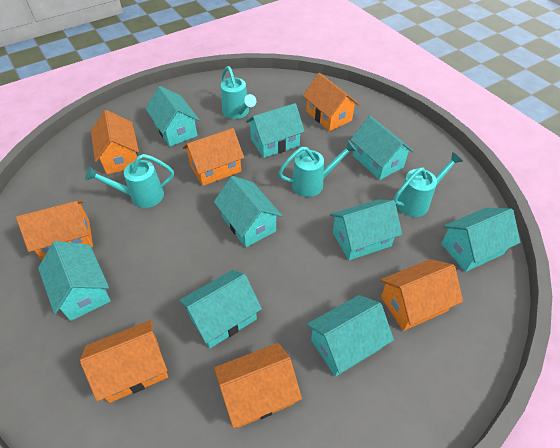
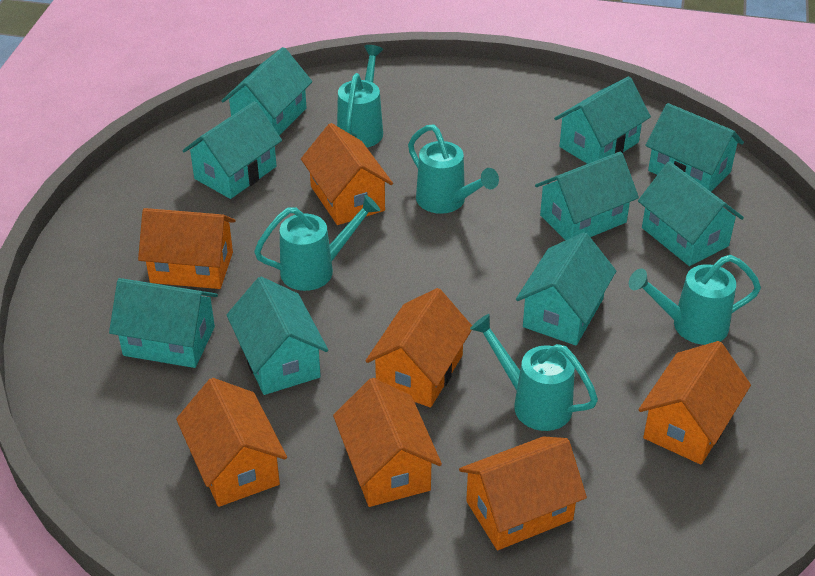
turquoise watering can: [85,154,174,208] [221,66,256,119] [278,140,357,197] [393,152,463,217] = 4 -> [254,195,380,291] [337,45,383,148] [408,124,499,214] [470,314,598,431] [629,255,761,345] = 5

